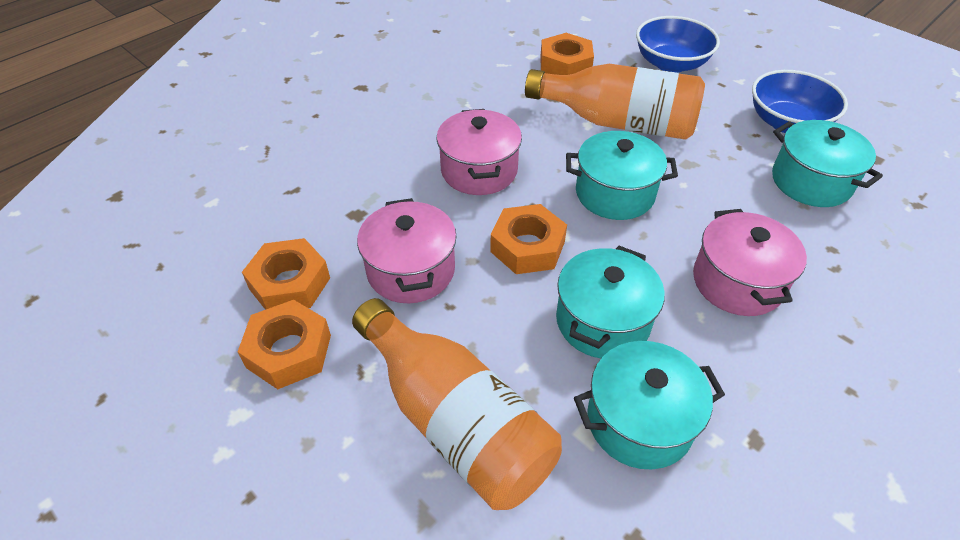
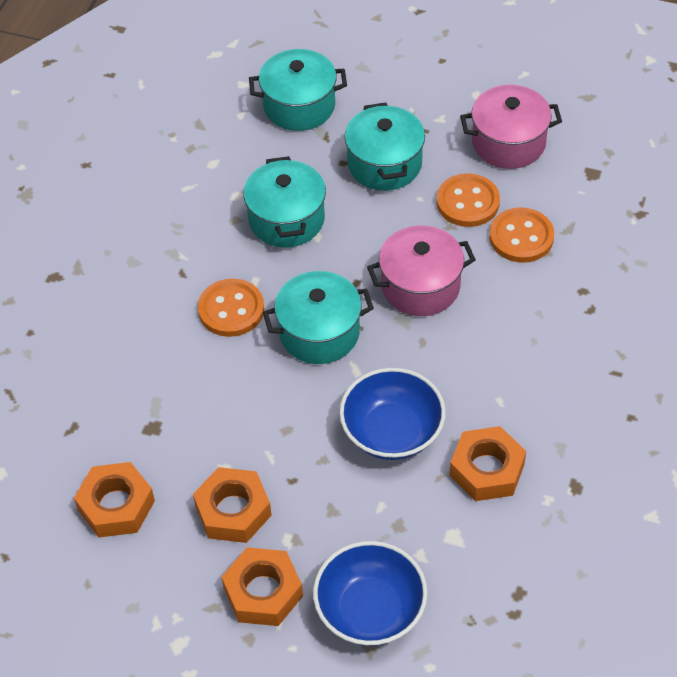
orange bottle: [352,298,562,510] [525,64,705,140] = 2 -> none = 0
orange button: none = 0 -> [198,278,264,337] [437,173,500,227] [489,207,554,263] = 3
pink pot: [357,198,457,303] [437,109,522,195] [693,209,807,316] = 3 -> [367,225,476,316] [460,85,562,169] = 2

